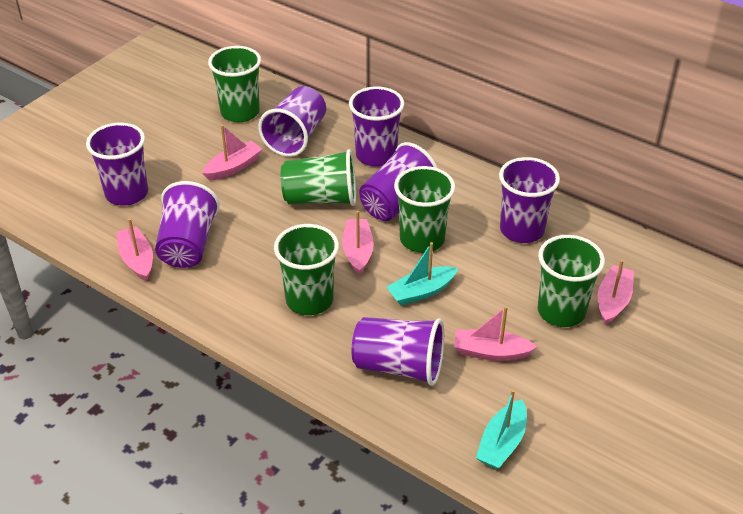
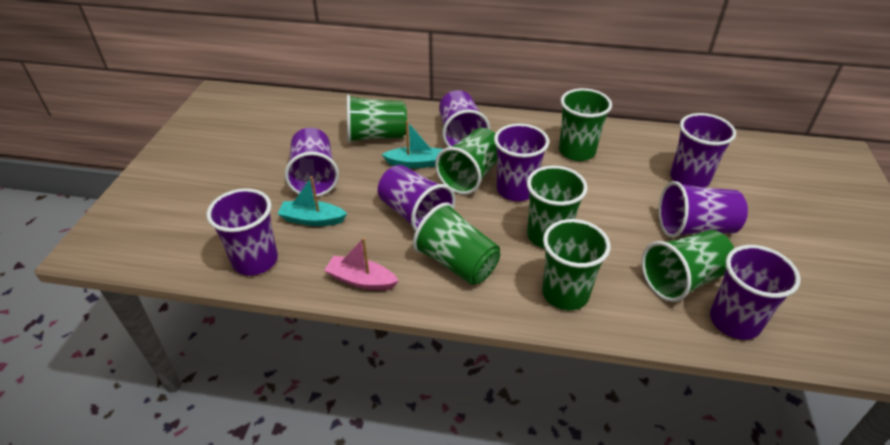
green cup: [208,46,261,122] [274,224,339,315] [281,149,356,206] [394,166,455,253] [537,235,605,327] = 5 -> [347,95,407,143] [413,202,500,285] [435,128,497,195] [527,166,588,249] [542,219,610,310] [559,88,612,161] [642,230,734,302] = 7
pink boat: [116,218,153,282] [202,125,263,181] [342,211,374,275] [454,306,537,361] [598,260,634,325] = 5 -> [324,238,399,290] = 1
purple cup: [86,123,148,206] [155,181,220,268] [258,86,326,157] [349,87,404,167] [352,317,444,386] [359,142,438,221] [499,157,560,243] = 7 -> [206,188,278,276] [285,128,339,197] [378,165,455,231] [439,90,490,147] [494,123,549,201] [658,181,748,238] [670,113,736,188] [710,245,801,340] = 8

